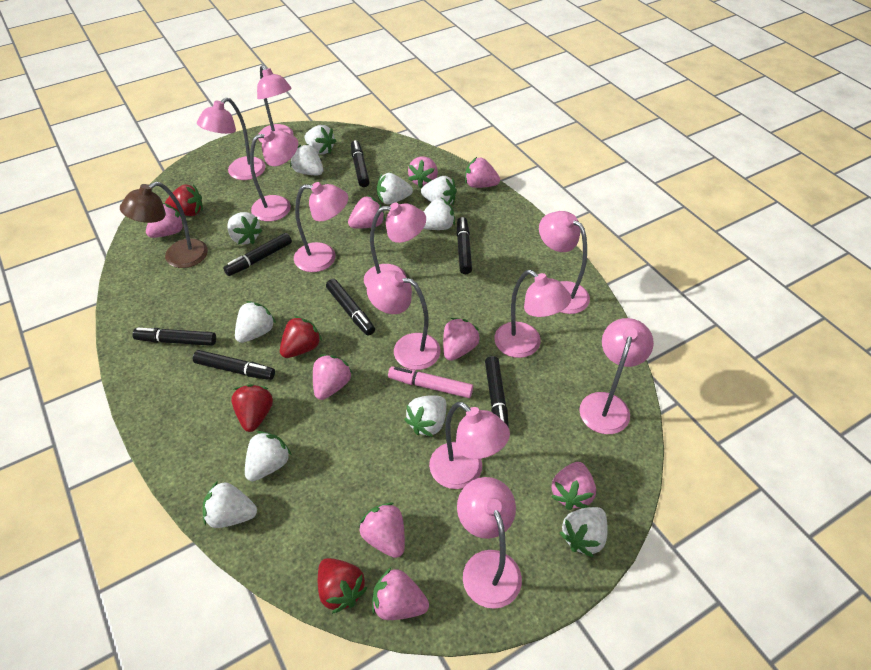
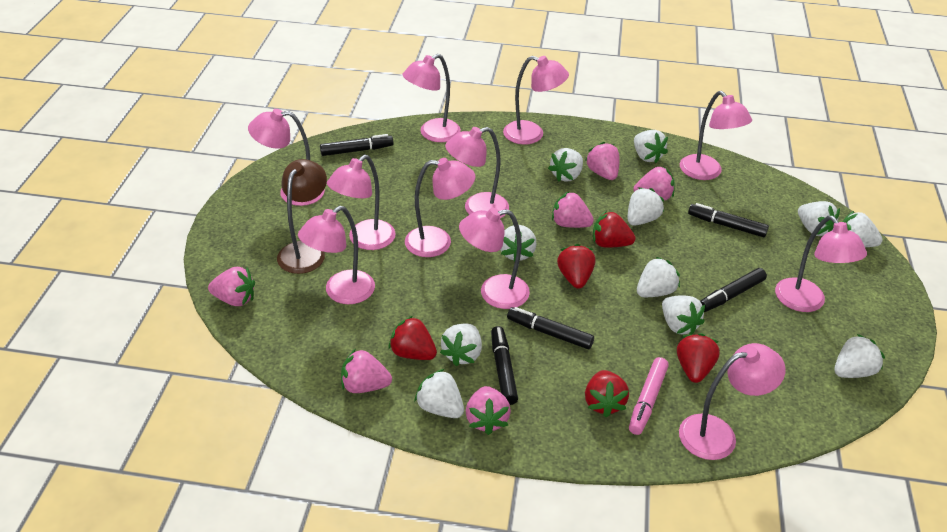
black marker: [132,328,216,346] [193,350,275,380] [223,233,292,276] [326,279,375,335] [351,140,370,187] [457,217,472,274] [485,356,509,428] = 7 -> [320,134,394,156] [491,326,518,405] [507,307,594,349] [688,203,769,237] [700,268,767,312] = 5
pink strawberry: [146,203,184,238] [313,354,352,400] [348,195,385,229] [359,502,405,558] [372,568,429,620] [408,157,438,188] [443,318,481,361] [465,157,500,188] [551,462,596,510] = 9 -> [208,267,255,306] [341,349,392,393] [466,386,511,435] [552,192,594,228] [585,142,620,180] [633,166,675,200] = 6
red strawberry: [165,184,203,216] [231,384,273,432] [280,316,322,358] [318,558,368,614] = 4 -> [389,316,437,360] [557,244,595,289] [585,370,629,417] [593,211,635,248] [677,333,720,383] = 5

